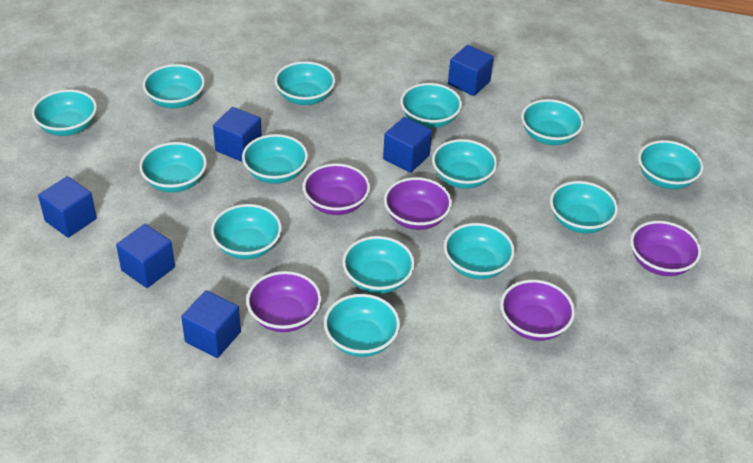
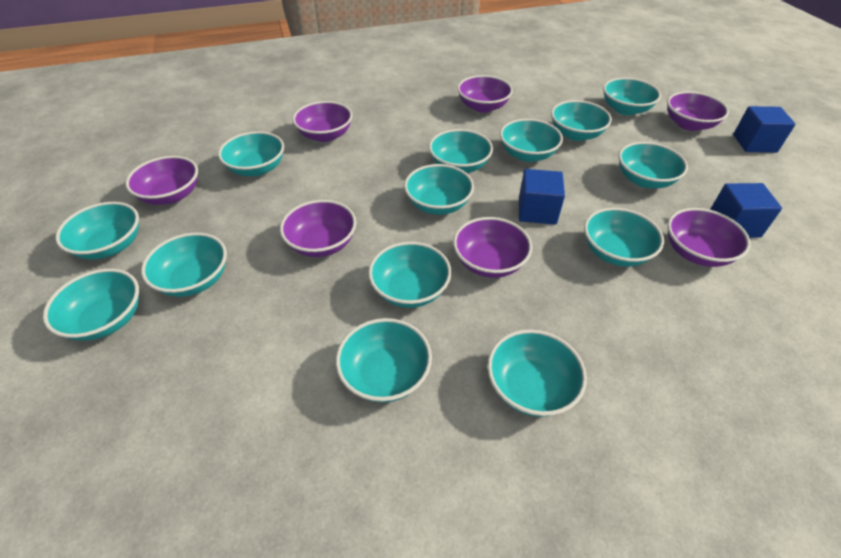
blue cube: [38,176,97,238] [116,224,175,288] [181,290,241,358] [213,107,262,162] [383,117,432,173] [448,45,494,96] = 6 -> [519,169,565,225] [710,183,782,238] [733,106,796,153] = 3
purple bowl: [246,271,322,332] [303,163,370,215] [384,177,452,230] [500,280,575,341] [630,221,701,276] = 5 -> [125,156,198,205] [280,200,356,257] [293,101,353,142] [453,217,532,278] [457,75,513,113] [667,91,729,131] [667,208,751,267] = 7

